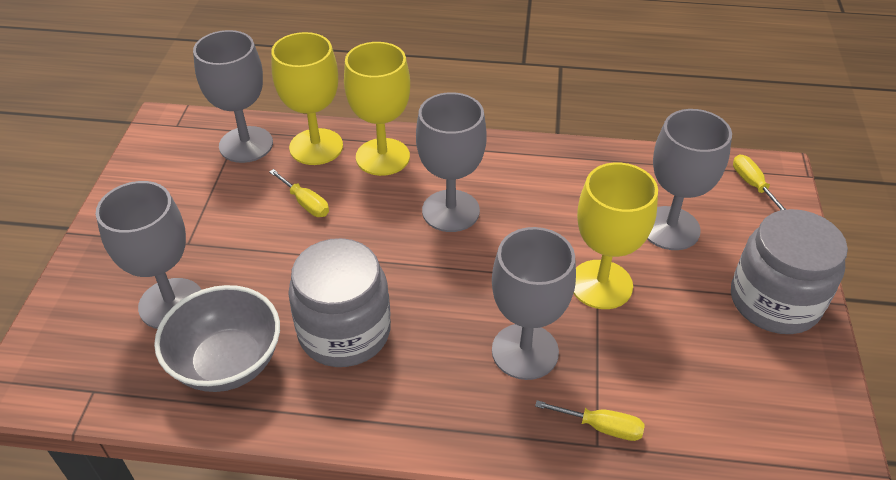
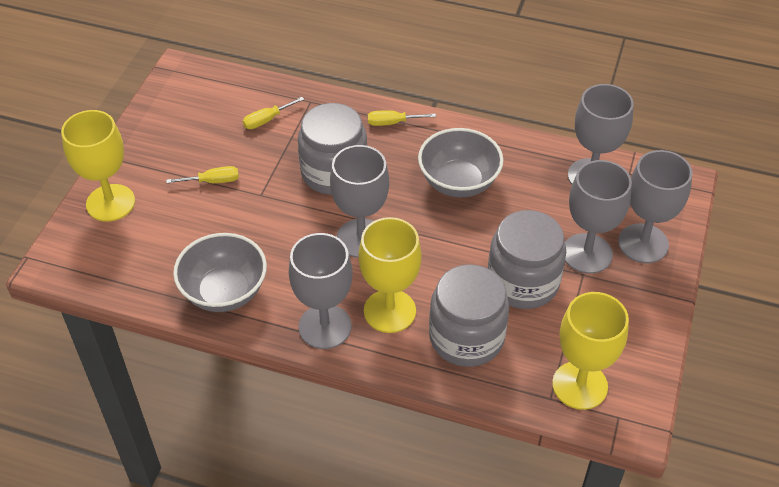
grey bowl: [154,285,280,392] = 1 -> [173,233,267,312] [418,128,503,198] = 2
grey jar: [288,238,391,367] [731,209,848,334] = 2 -> [298,103,368,195] [429,264,509,367] [488,210,566,309] = 3

